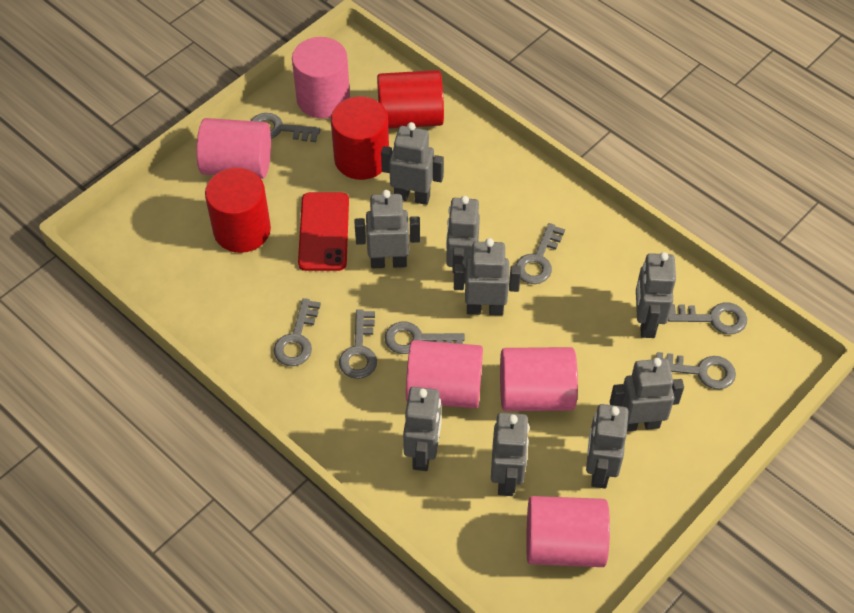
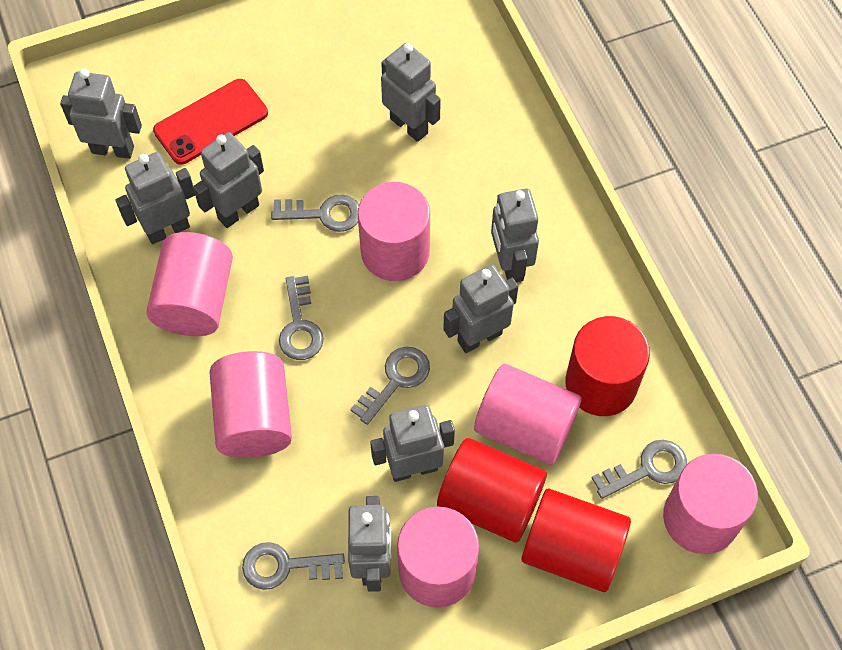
grey key: [251,113,321,142] [274,298,321,366] [339,310,377,379] [385,322,465,354] [515,223,565,284] [656,352,736,389] [668,303,747,334] = 7 -> [242,542,345,590] [271,195,359,232] [279,276,324,360] [350,347,430,425] [592,440,687,499] = 5
grey robot: [355,190,420,268] [381,122,444,205] [403,387,442,471] [446,196,480,283] [454,238,521,315] [491,413,529,496] [586,404,629,489] [610,358,684,431] [636,252,676,338] = 9 -> [60,69,142,159] [115,152,195,244] [193,132,264,228] [348,496,391,592] [370,405,455,482] [381,43,441,142] [443,264,518,353] [491,189,539,282] = 8
pink cylinder: [196,118,271,179] [292,37,350,118] [406,340,483,408] [500,347,578,411] [526,496,610,567] = 5 -> [146,232,233,336] [209,351,292,458] [358,182,430,281] [397,507,479,608] [474,364,581,465] [663,454,758,554] = 6

